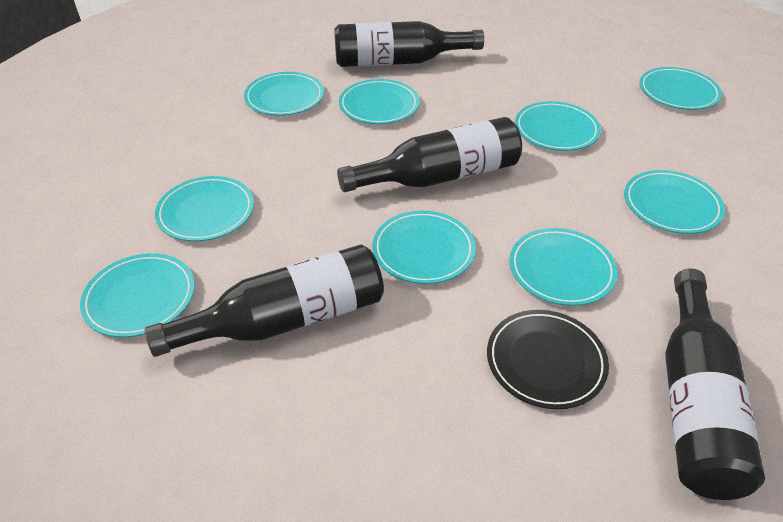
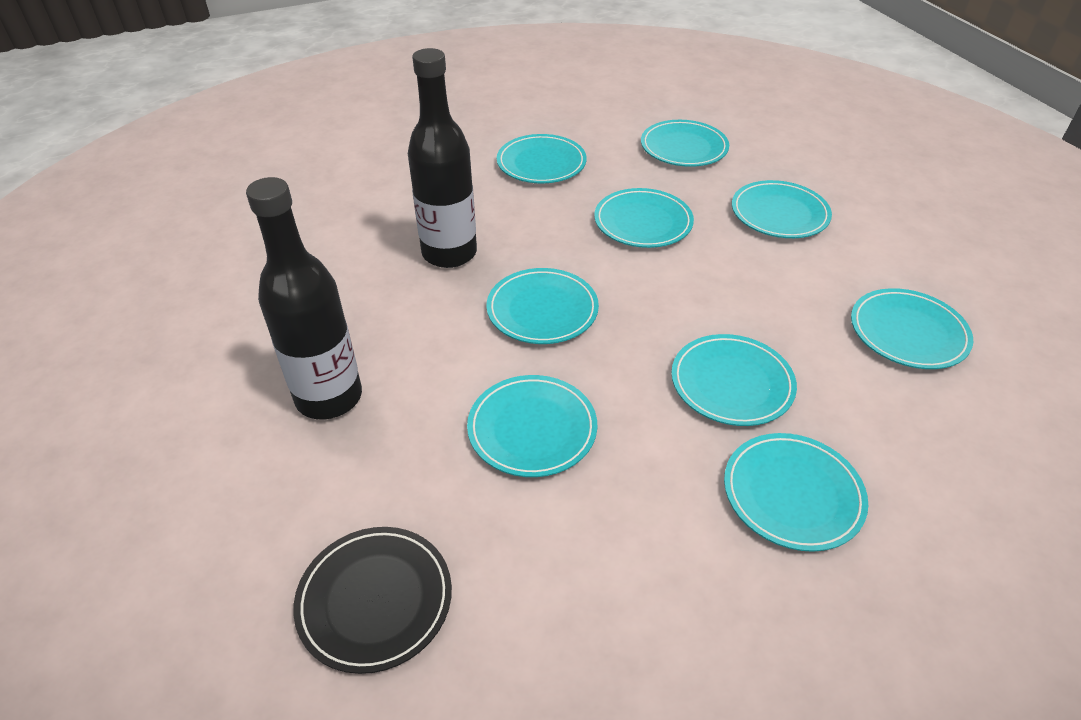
black bottle: [145,244,384,357] [334,21,484,67] [337,117,522,192] [665,268,765,500] = 4 -> [246,177,362,420] [408,48,477,268] = 2

